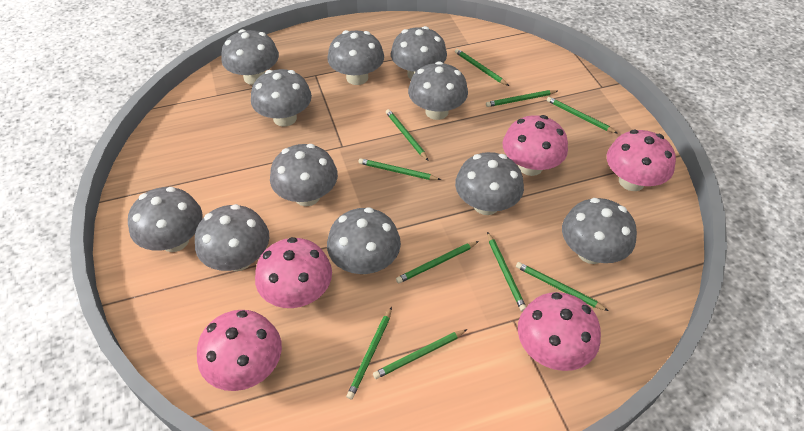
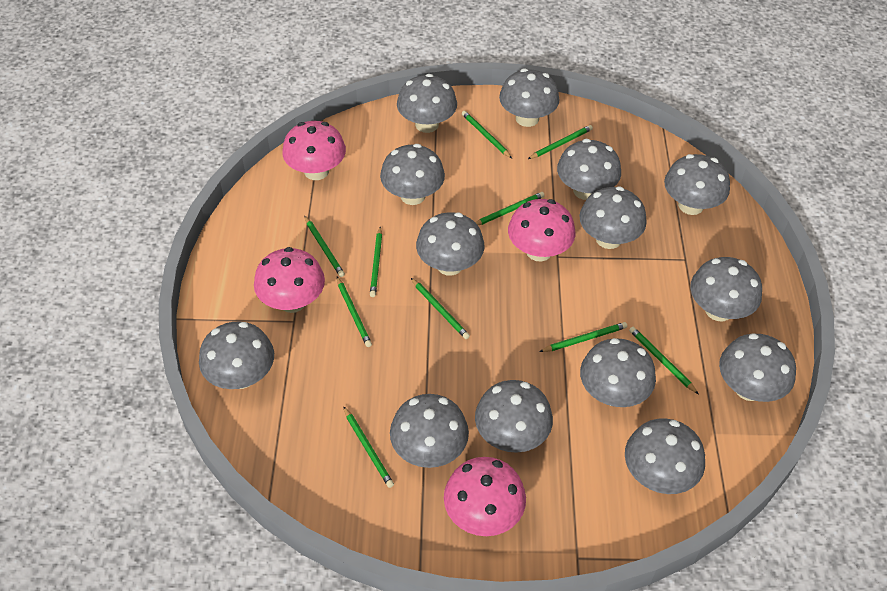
grey mushroom: [128,187,203,252] [195,204,269,271] [221,29,279,85] [251,69,312,127] [270,144,338,206] [327,207,401,274] [328,30,384,85] [391,26,447,80] [408,61,468,120] [455,152,524,215] [562,198,637,264] = 11 -> [199,322,274,389] [380,144,445,205] [390,394,469,468] [397,74,457,133] [416,212,484,276] [475,380,553,453] [499,69,560,127] [557,139,621,200] [579,187,647,249] [580,338,656,407] [625,418,705,494] [664,154,730,215] [690,257,762,321] [719,333,796,402] = 14
pink mushroom: [197,310,282,391] [255,237,332,308] [503,115,568,176] [518,292,601,371] [607,130,676,191] = 5 -> [254,247,325,313] [282,121,346,180] [444,457,526,536] [508,199,575,261] = 4

